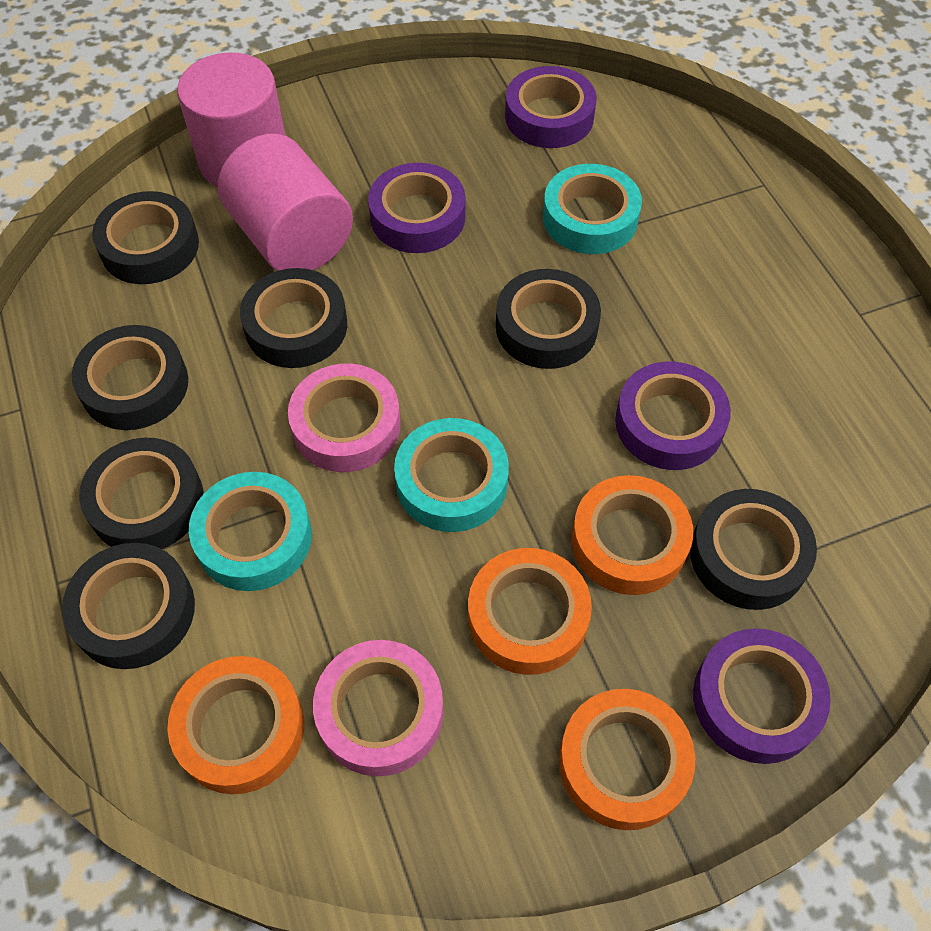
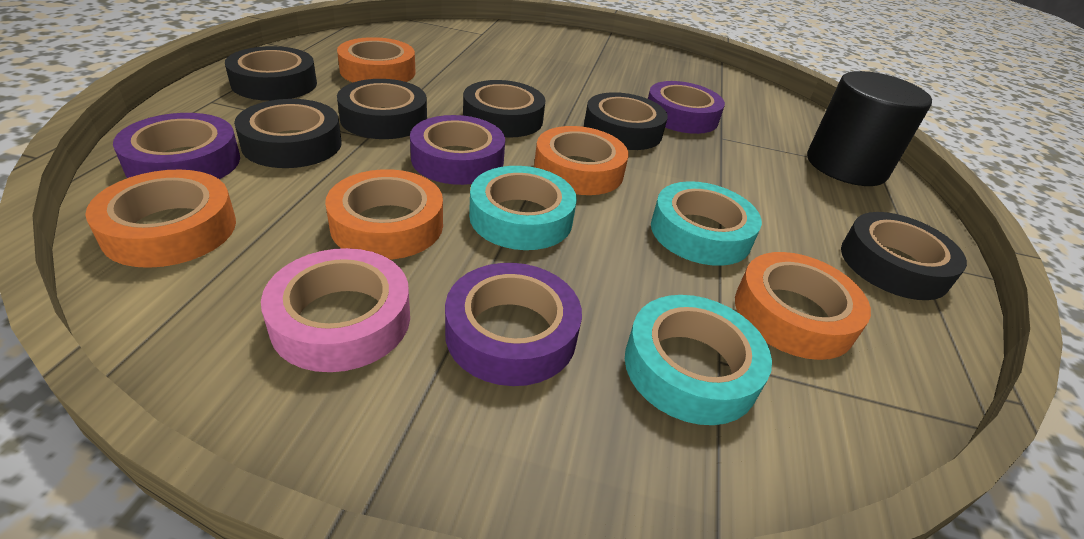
black cylinder: none = 0 -> [807,71,932,186] = 1
black tape: [62,543,195,669] [72,325,188,430] [79,438,204,549] [92,191,199,284] [240,268,347,368] [496,269,601,369] [690,489,817,610] = 7 -> [225,46,317,101] [234,99,342,168] [337,79,427,139] [463,80,546,138] [584,92,668,150] [841,212,967,300] = 6
orange tape: [167,656,304,794] [468,548,592,675] [559,689,695,830] [572,475,693,595] = 4 -> [85,170,236,268] [325,169,443,260] [337,37,416,82] [534,126,629,195] [735,252,871,360] = 5
pink cylinder: [177,52,285,187] [218,134,353,271] = 2 -> none = 0
pink tape: [288,364,401,472] [313,640,444,776] = 2 -> [261,248,410,372] = 1

